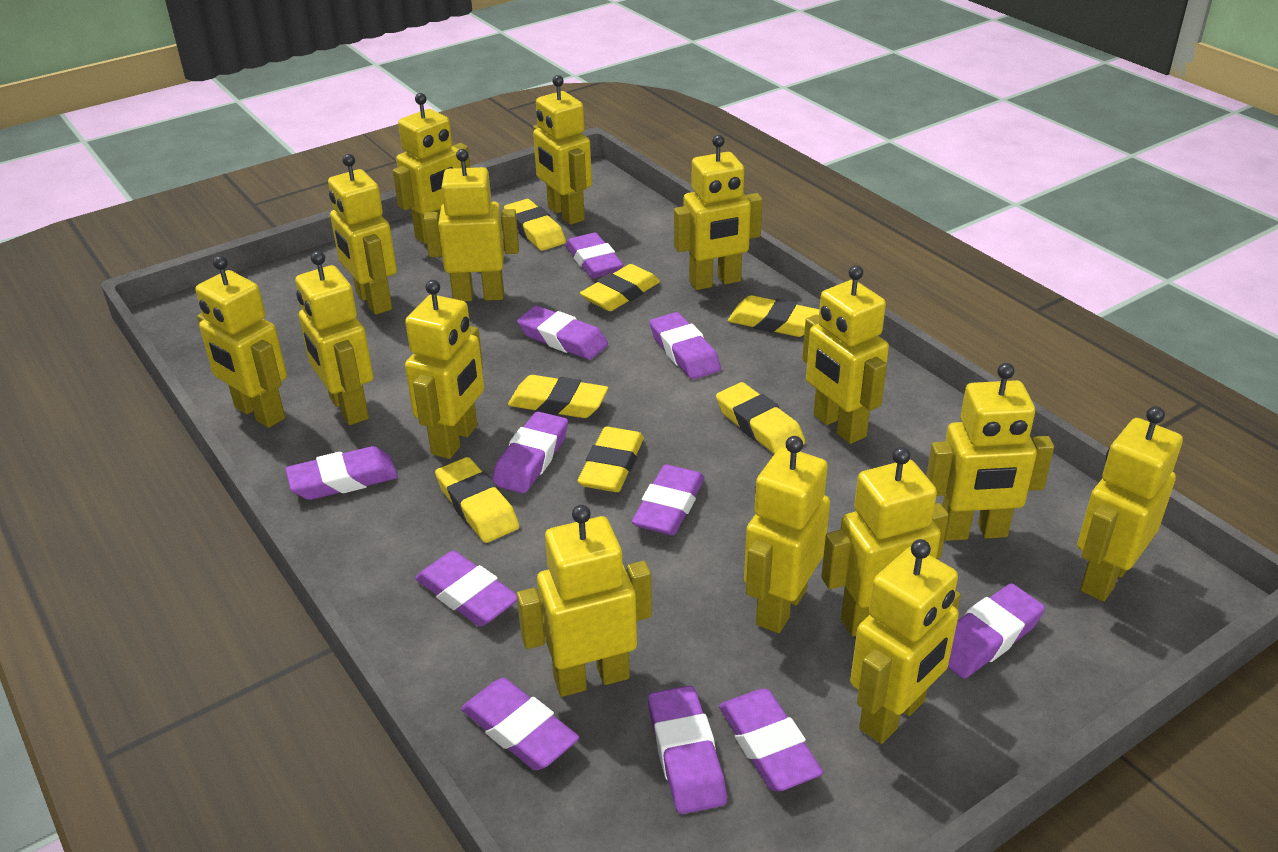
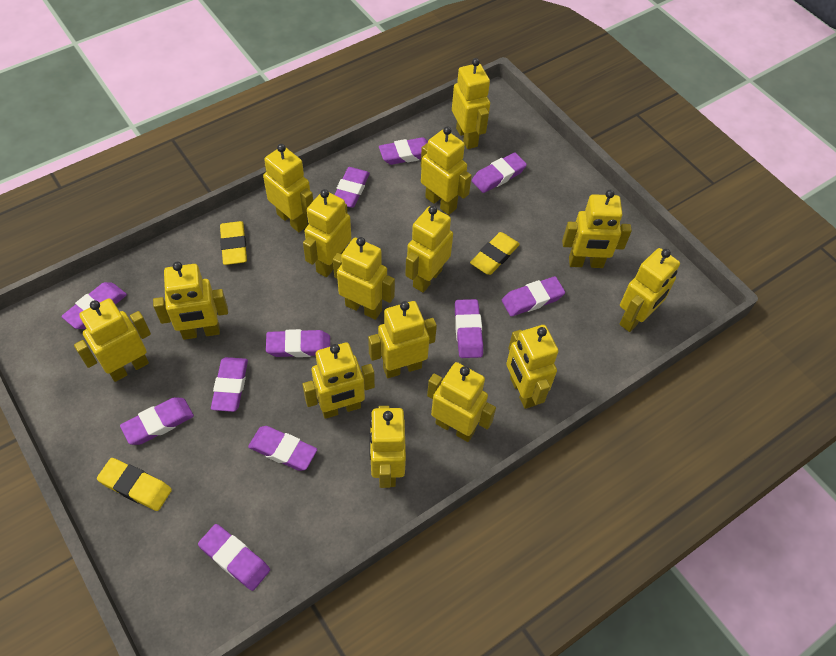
yellow eraser: [435,457,519,543] [504,199,566,251] [508,375,608,418] [578,427,644,492] [580,264,660,311] [716,382,806,454] [728,295,819,337] = 7 -> [97,458,172,511] [220,221,247,265] [470,232,520,275] = 3

